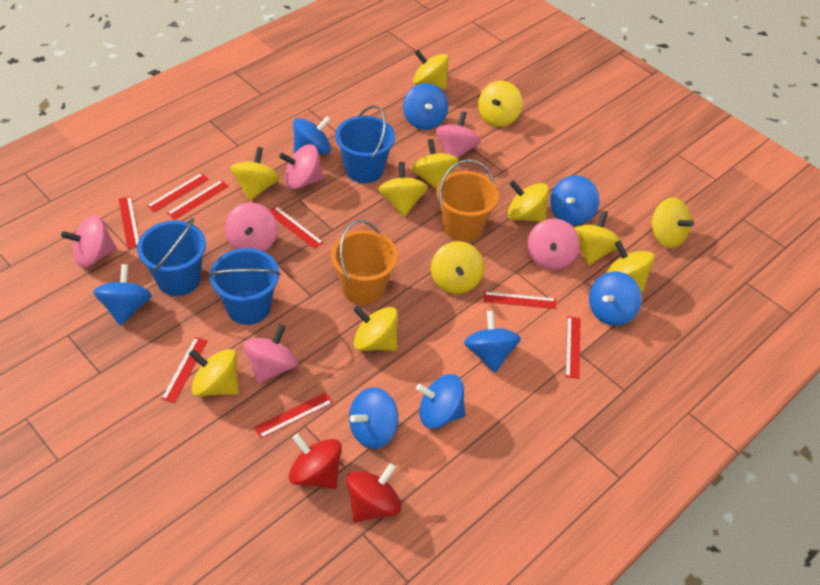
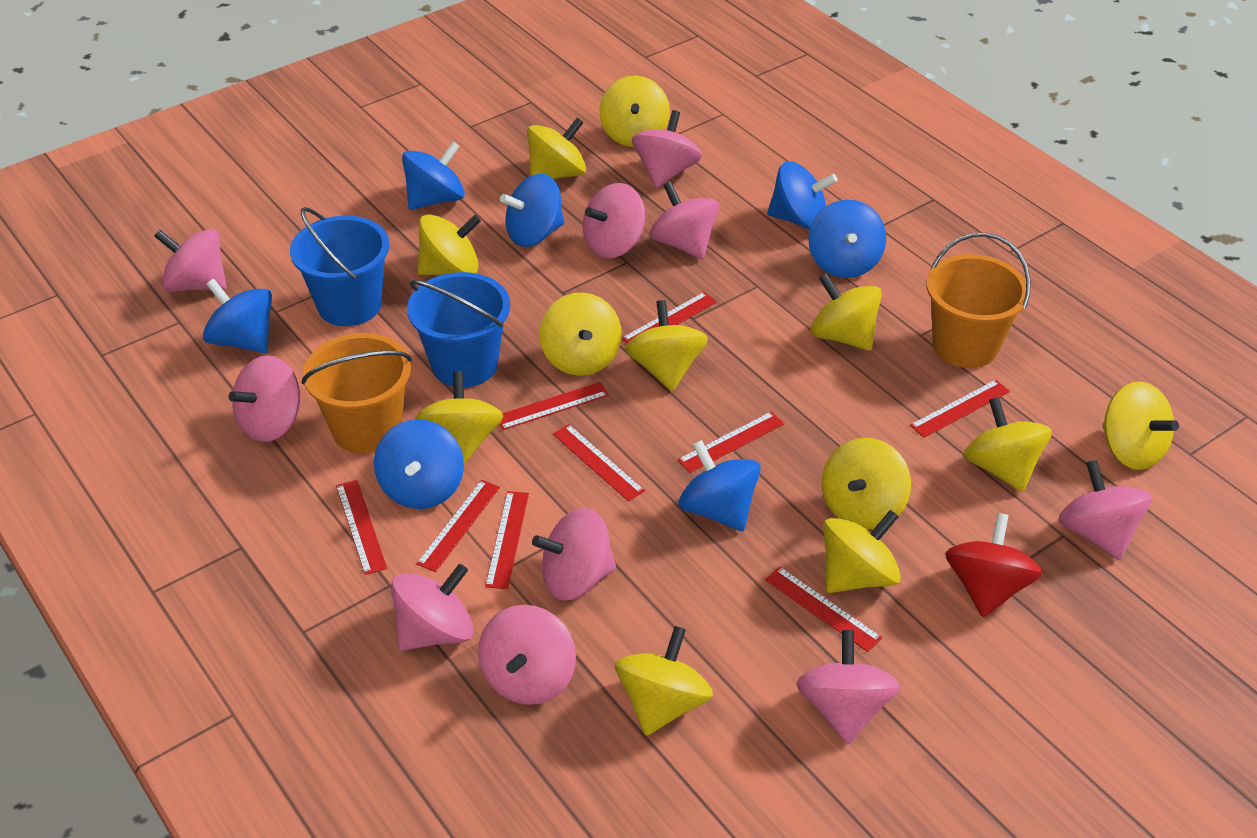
blue bucket: [137,218,206,296] [209,248,281,325] [335,105,395,183] = 3 -> [290,207,389,326] [407,272,510,388] = 2
blue spinning top: [93,264,152,326] [293,116,331,154] [349,387,398,449] [403,83,448,130] [416,374,466,428] [464,311,521,373] [550,175,600,226] [589,271,642,326] = 8 -> [203,279,272,353] [374,419,464,509] [402,141,465,210] [500,174,564,247] [678,440,761,531] [767,161,838,229] [808,200,886,278] = 7
pink spinning top: [61,215,117,267] [225,202,278,252] [243,324,298,384] [279,144,324,189] [435,111,481,158] [527,218,580,270] = 6 -> [154,229,227,292] [229,355,301,442] [391,564,474,651] [478,605,576,705] [532,508,616,601] [583,183,645,258] [632,110,702,188] [650,181,719,259] [796,630,900,744] [1058,460,1152,560] = 10
red ruler: [118,196,139,248] [147,173,209,212] [161,337,208,403] [167,180,229,220] [254,392,333,438] [270,206,323,249] [483,292,556,309] [565,316,581,379] = 8 -> [336,480,387,575] [416,480,500,572] [485,491,529,589] [499,382,609,430] [553,424,645,502] [622,292,717,343] [678,412,784,473] [765,567,882,652] [910,380,1010,438] = 9
red spinning top: [289,434,342,489] [346,463,402,523] = 2 -> [945,513,1042,617] = 1

